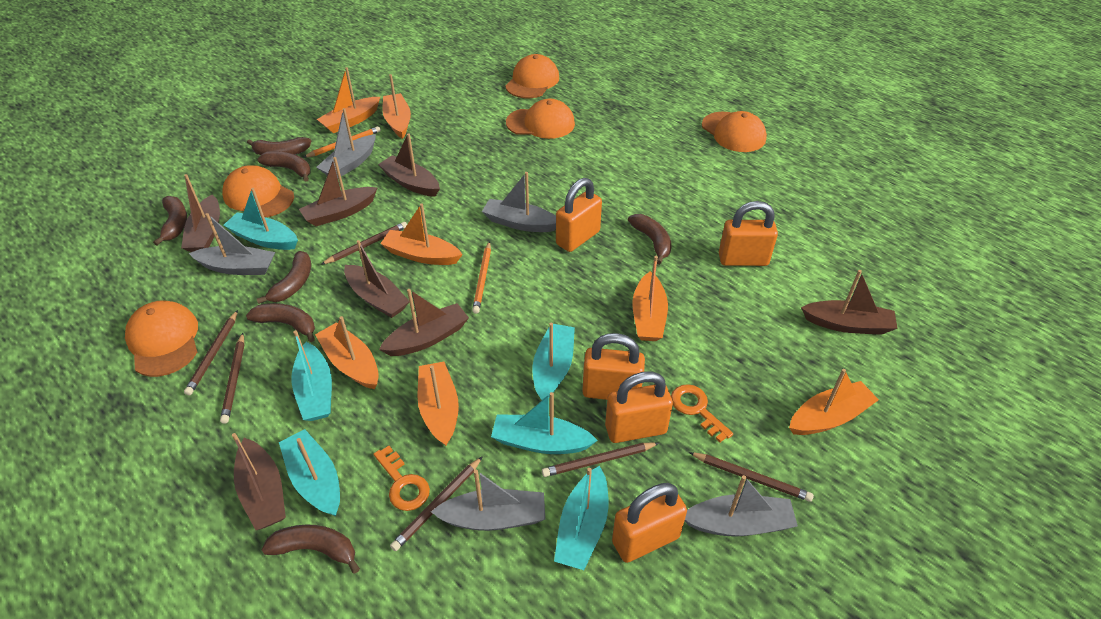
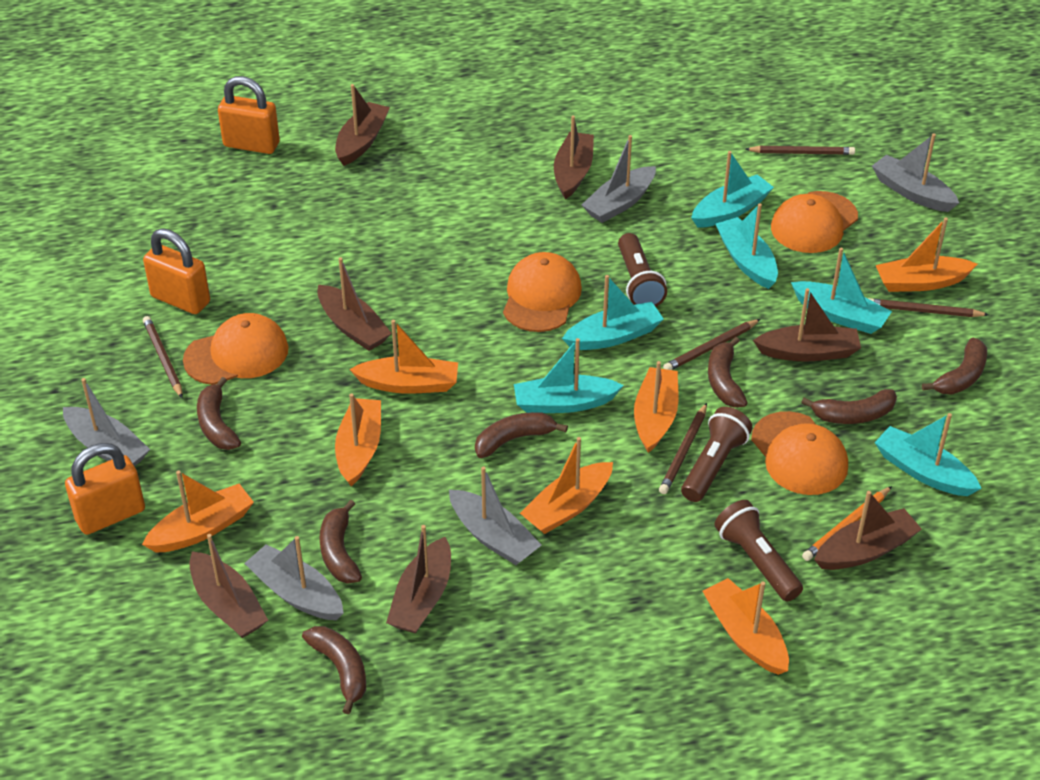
brown flashlight: none = 0 -> [618,233,667,307] [681,407,752,502] [715,500,803,601] = 3
brown pencil: [184,310,238,395] [220,333,245,424] [321,222,407,265] [390,456,483,551] [542,442,659,477] [689,452,814,502] = 6 -> [143,316,183,398] [659,403,707,494] [663,319,760,370] [745,146,855,155] [868,298,989,317] = 5
orange cap: [125,300,198,377] [222,165,294,217] [505,54,559,98] [506,99,575,139] [702,111,767,152] = 5 -> [183,313,289,385] [503,252,582,332] [751,411,848,495] [771,191,858,253] = 4
orange key: [373,446,430,511] [671,384,733,442] = 2 -> none = 0
orange padlock: [556,178,602,252] [582,333,645,400] [605,371,673,443] [612,483,687,563] [719,201,778,266] = 5 -> [65,443,145,535] [143,228,210,314] [218,76,280,154] = 3
orange pencil: [303,126,381,158] [472,241,491,314] = 2 -> [802,486,892,561] = 1

